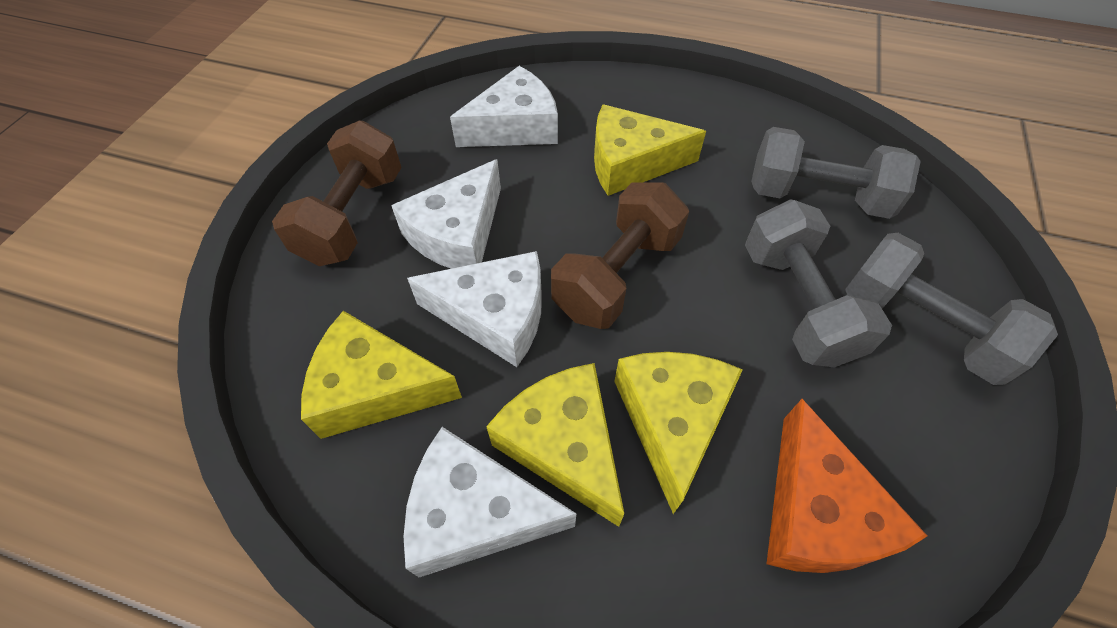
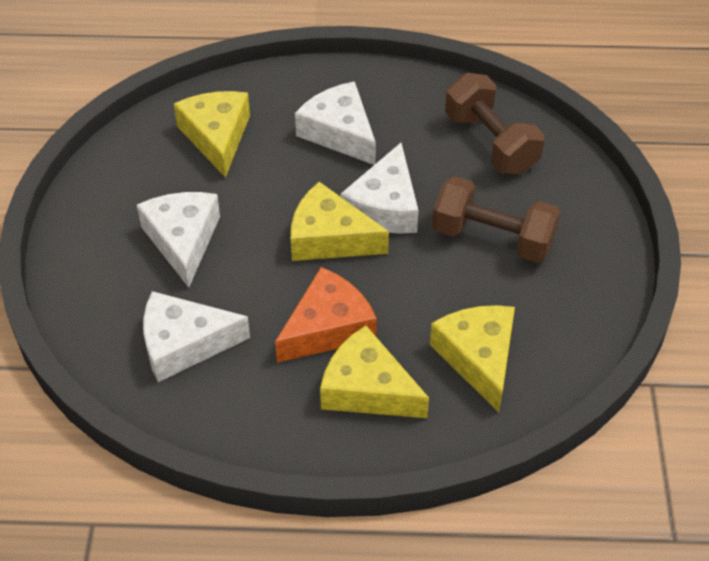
grey dumbbell: [745,199,892,368] [751,127,921,219] [845,233,1058,385] = 3 -> none = 0

